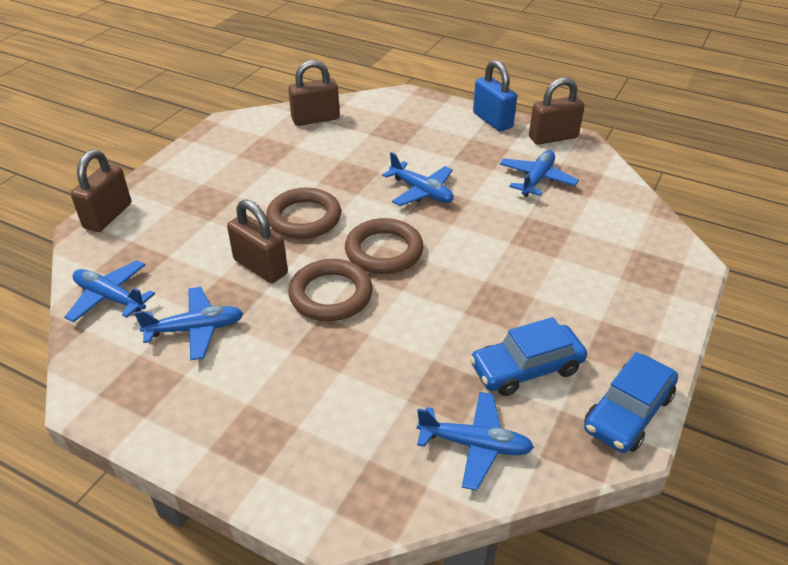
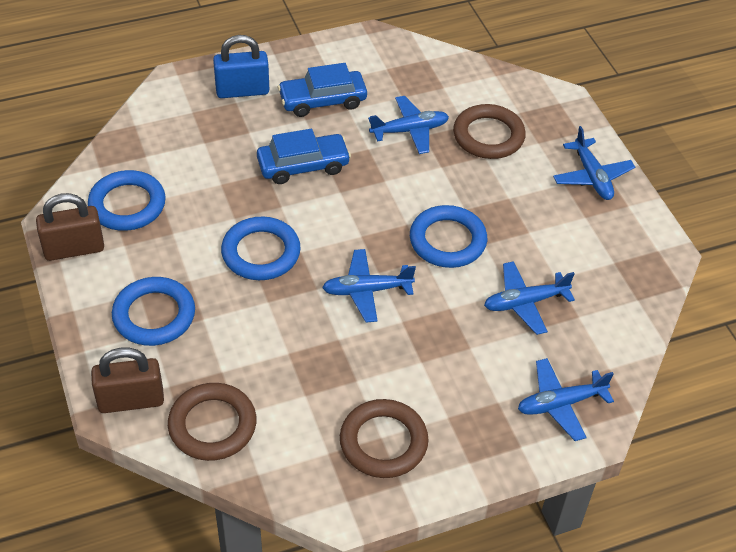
blue ring: none = 0 -> [88,170,166,231] [112,277,195,346] [221,217,301,280] [410,205,487,268] = 4
brown padlock: [71,150,131,232] [227,200,288,283] [288,60,340,126] [529,77,584,145] = 4 -> [36,193,104,261] [91,348,164,413] = 2

